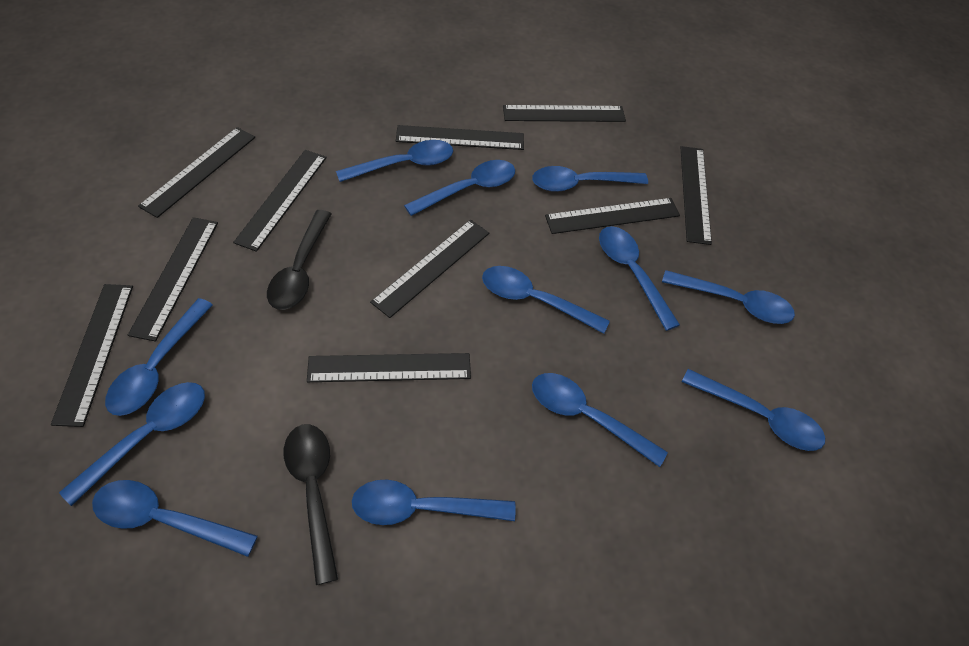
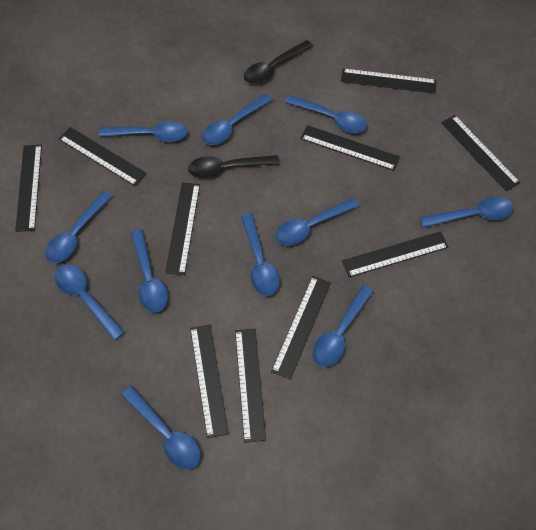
blue spoon: [59,382,205,506] [92,480,258,557] [105,298,213,416] [336,140,453,182] [352,480,516,525] [404,160,515,216] [482,266,610,334] [532,166,648,192] [532,373,668,467] [599,226,680,331] [662,270,795,324] [682,369,825,451] = 12 -> [45,191,112,263] [55,264,125,340] [99,121,187,142] [122,386,201,470] [131,229,168,313] [202,94,272,145] [241,214,280,296] [275,198,360,245] [285,95,367,133] [313,285,374,367] [420,197,514,228] = 11

